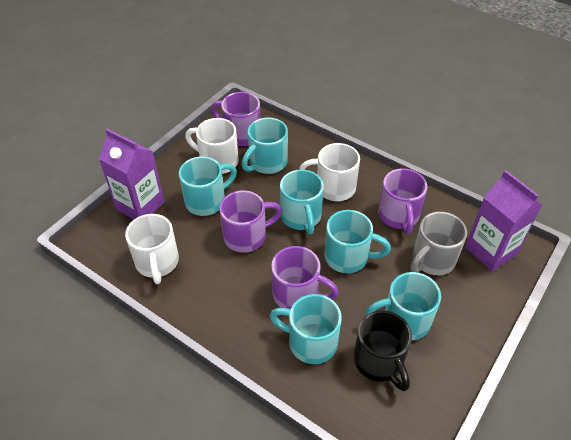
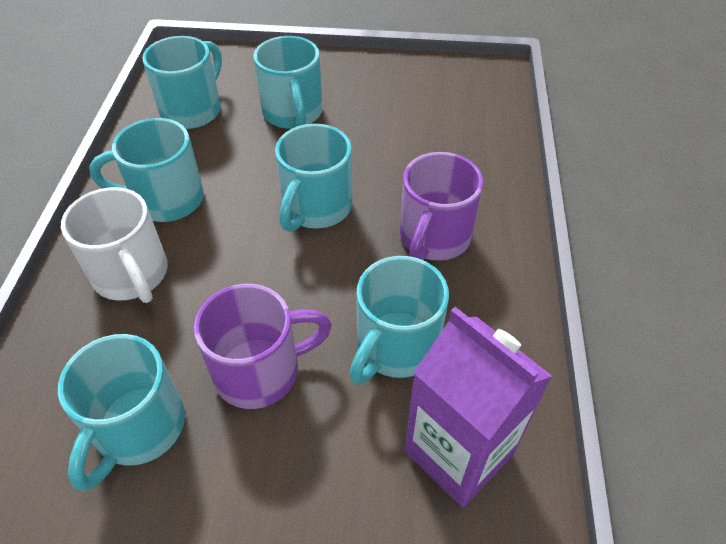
black mug: [354,310,412,391] = 1 -> none = 0
grey mug: [410,212,467,275] = 1 -> none = 0
purple carton: [99,129,165,219] [465,170,542,271] = 2 -> [404,307,552,507] = 1
purple mug: [211,92,260,146] [220,190,282,253] [271,246,339,309] [378,168,428,234] = 4 -> [194,284,332,409] [400,152,483,261] = 2
white mug: [125,214,179,284] [185,118,239,174] [299,143,360,201] = 3 -> [61,187,168,303] = 1

